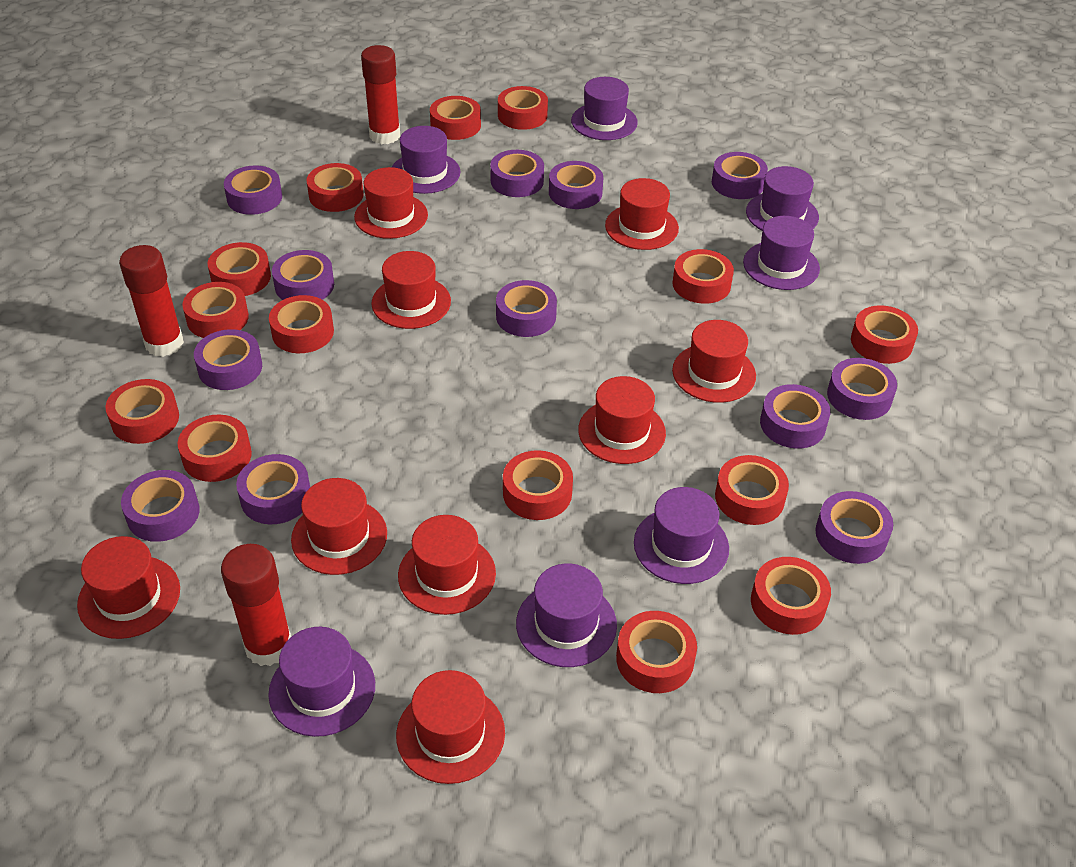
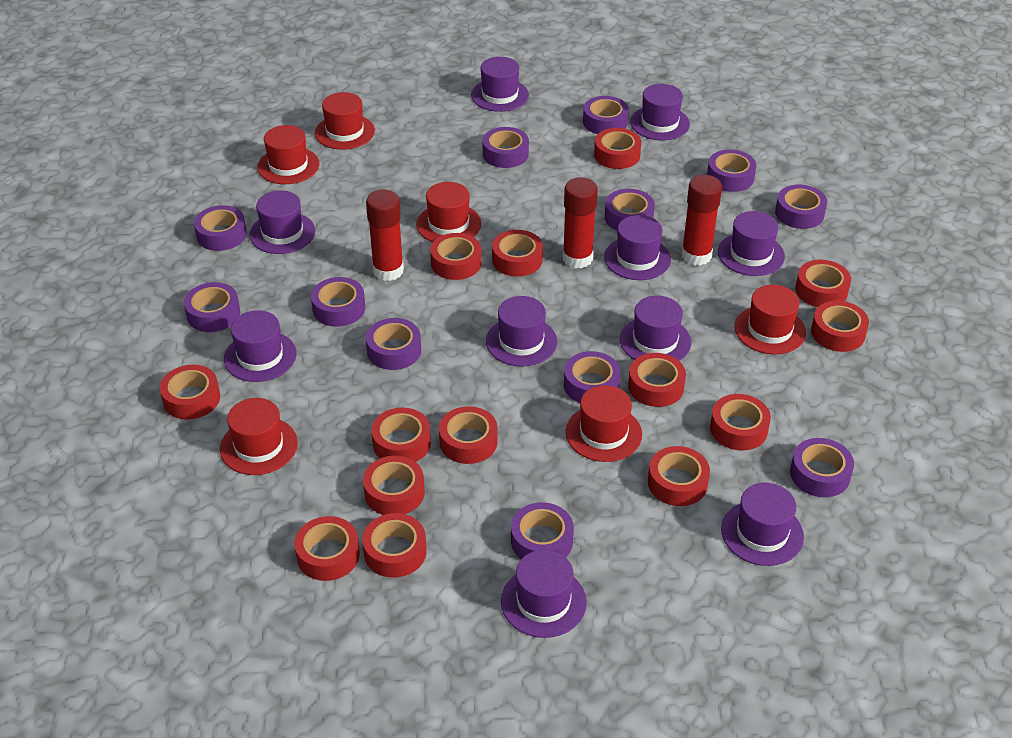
purple hat: [268,627,375,737] [392,126,460,194] [516,563,617,667] [571,77,638,140] [634,487,729,584] [743,216,820,290] [746,166,819,230] = 7 -> [224,310,297,382] [249,190,315,254] [471,57,529,112] [486,296,557,367] [501,550,587,638] [604,215,671,280] [620,295,691,361] [630,84,690,140] [718,211,785,276] [721,483,804,566] = 10
red hat: [77,536,180,639] [291,478,387,575] [354,167,428,239] [371,251,451,329] [396,670,505,784] [398,515,496,615] [578,376,666,464] [605,178,679,250] [672,320,756,403] = 9 -> [220,398,298,475] [257,125,319,184] [315,92,375,150] [416,182,481,242] [566,385,642,462] [735,285,806,354] = 6

